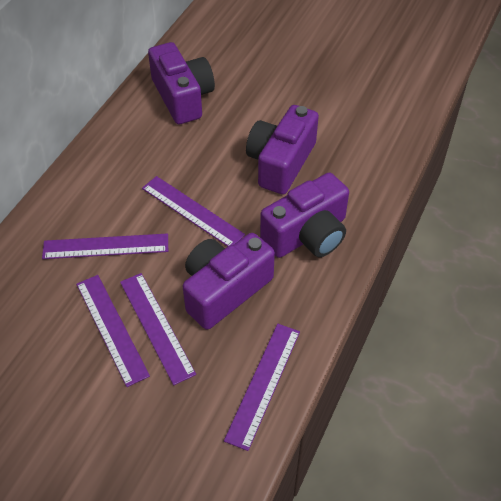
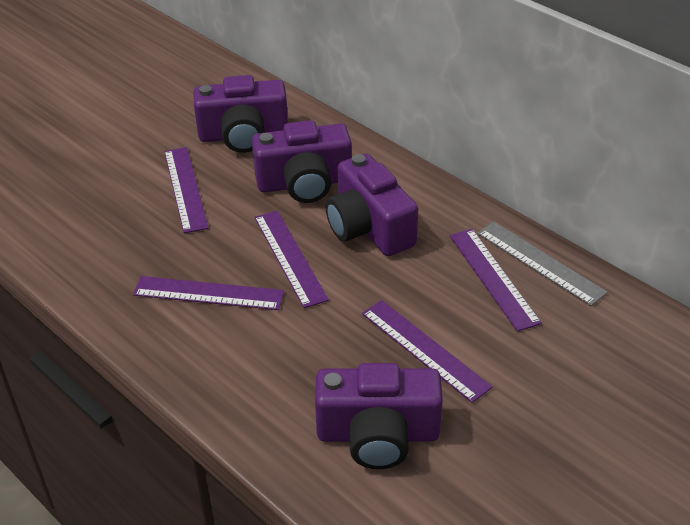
grey ruler: none = 0 -> [477,222,608,306] = 1

